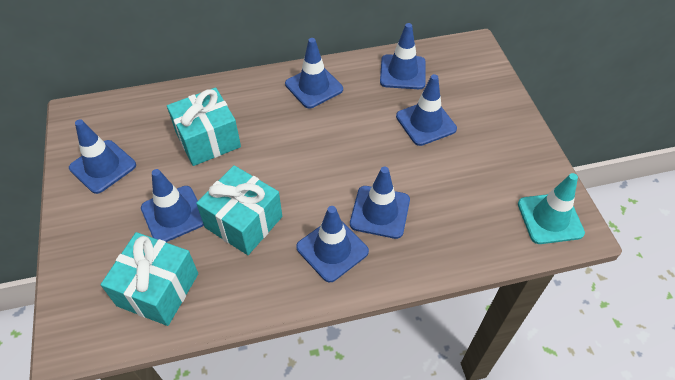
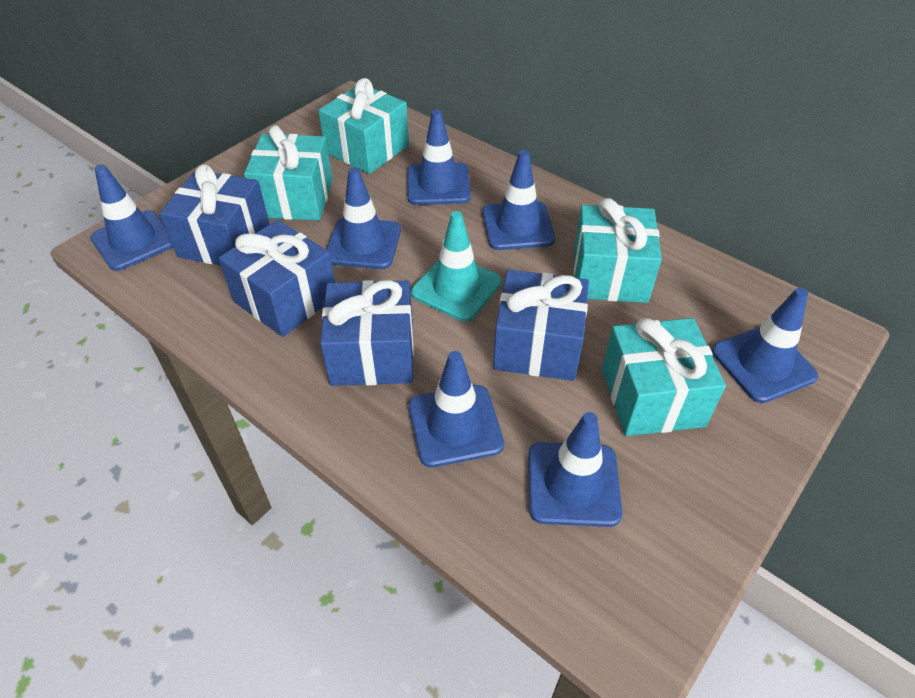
blue gift: none = 0 -> [160,164,270,265] [218,220,335,337] [320,280,414,386] [493,270,589,381] = 4
turquoise gift: [100,232,198,326] [167,87,241,166] [196,165,282,255] = 3 -> [244,125,333,221] [318,78,409,174] [574,198,662,303] [602,318,726,436] = 4

